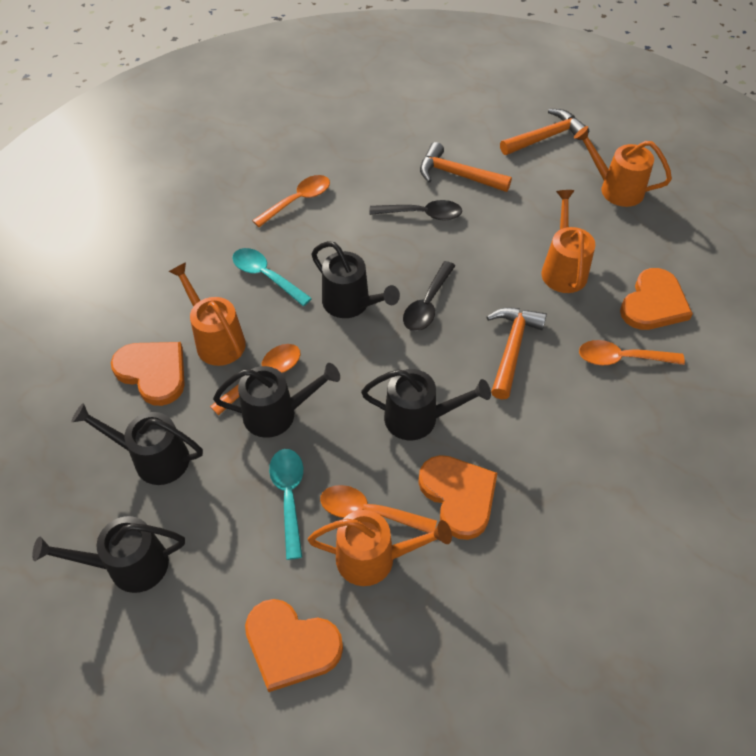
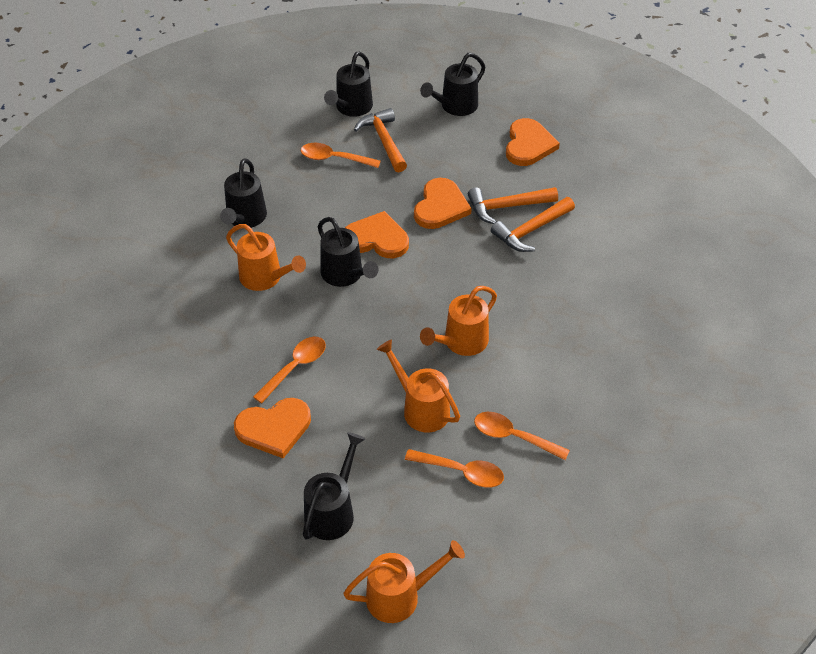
black spoon: [369,200,462,220] [403,261,455,331] = 2 -> none = 0
turquoise spoon: [232,248,312,306] [269,449,303,560] = 2 -> none = 0

